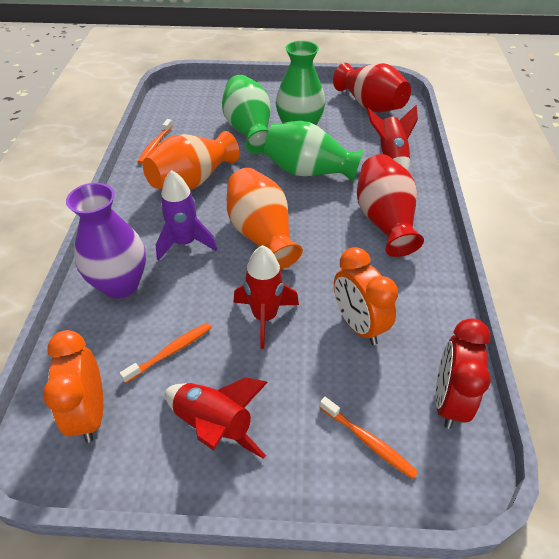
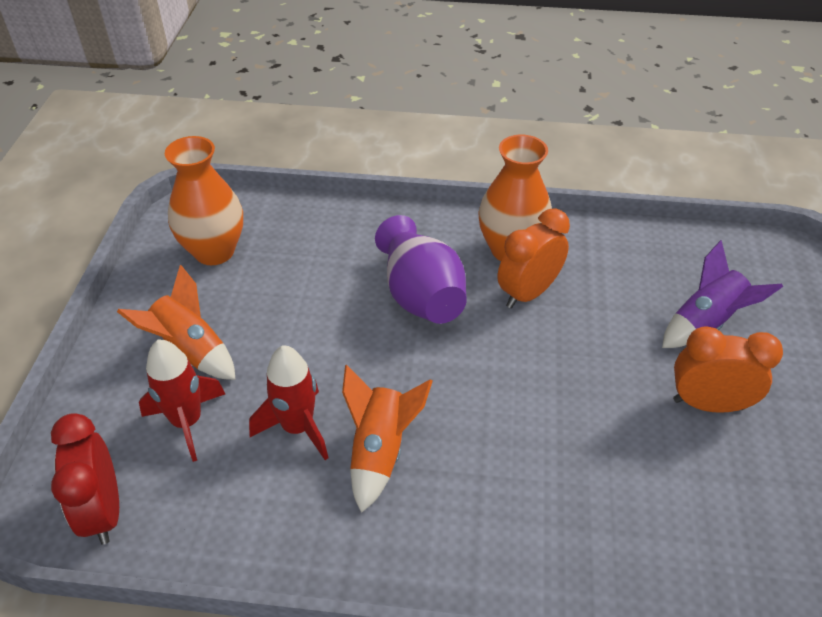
green vase: [222,75,271,154] [264,121,363,183] [276,41,325,125] = 3 -> none = 0
orange rocket: none = 0 -> [117,265,236,380] [342,365,433,513] = 2
orange toothbrush: [120,323,211,383] [137,119,173,164] [319,397,418,479] = 3 -> none = 0
red rocket: [165,377,268,459] [233,245,299,349] [366,105,418,171] = 3 -> [139,339,225,462] [249,345,328,460] = 2
red vase: [333,63,411,113] [357,154,424,257] = 2 -> none = 0

